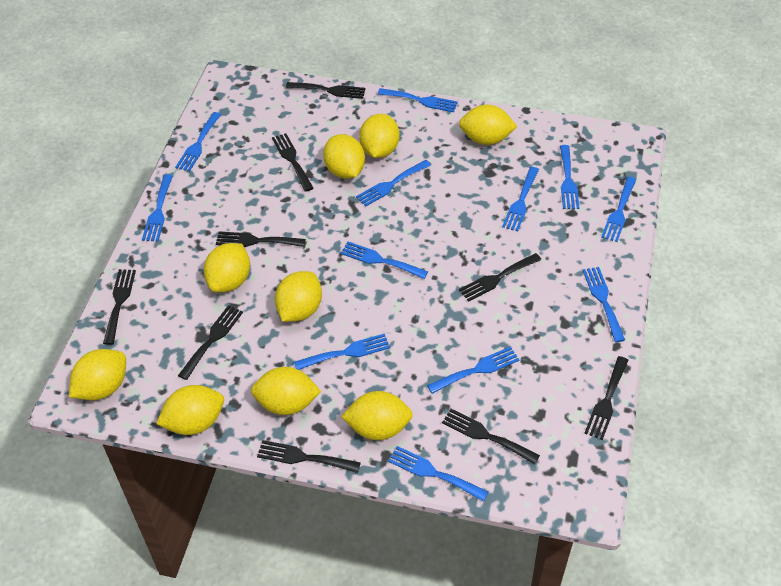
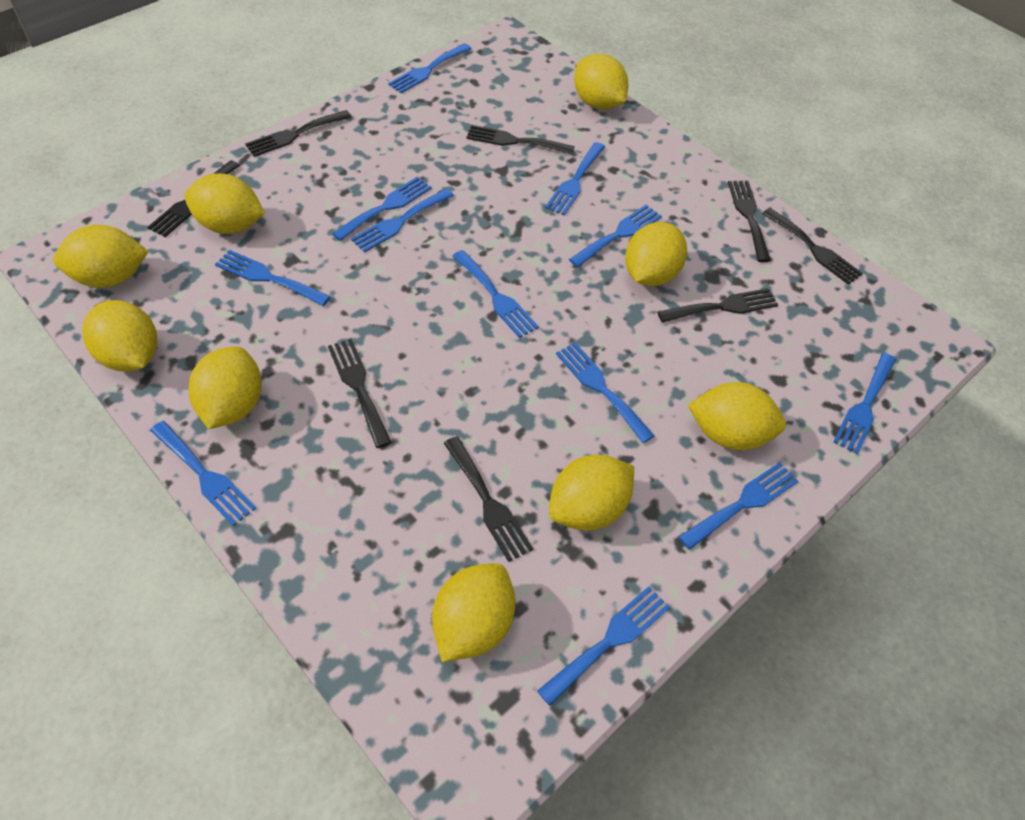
black fork: [103,269,136,345] [178,305,243,380] [216,231,306,247] [257,440,361,473] [272,133,314,192] [286,82,366,99] [442,409,540,464] [459,253,541,302] [584,356,629,440] = 9 -> [147,160,240,237] [245,110,351,157] [328,339,392,448] [444,436,533,562] [466,125,575,155] [658,288,778,323] [728,181,771,262] [762,208,863,285] = 8

